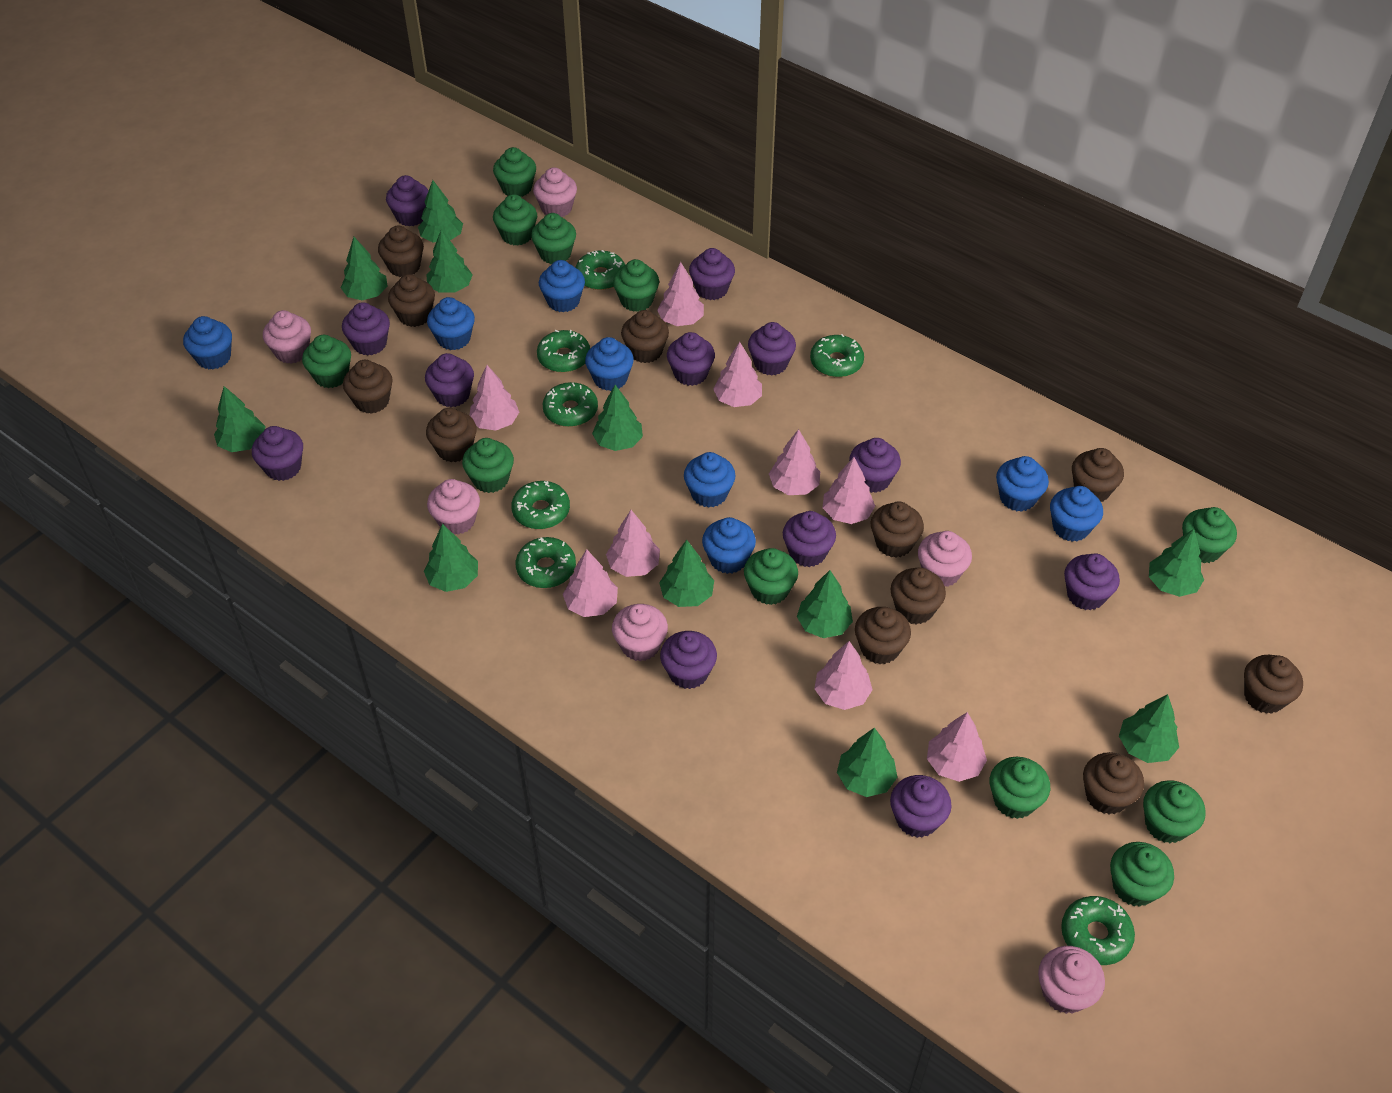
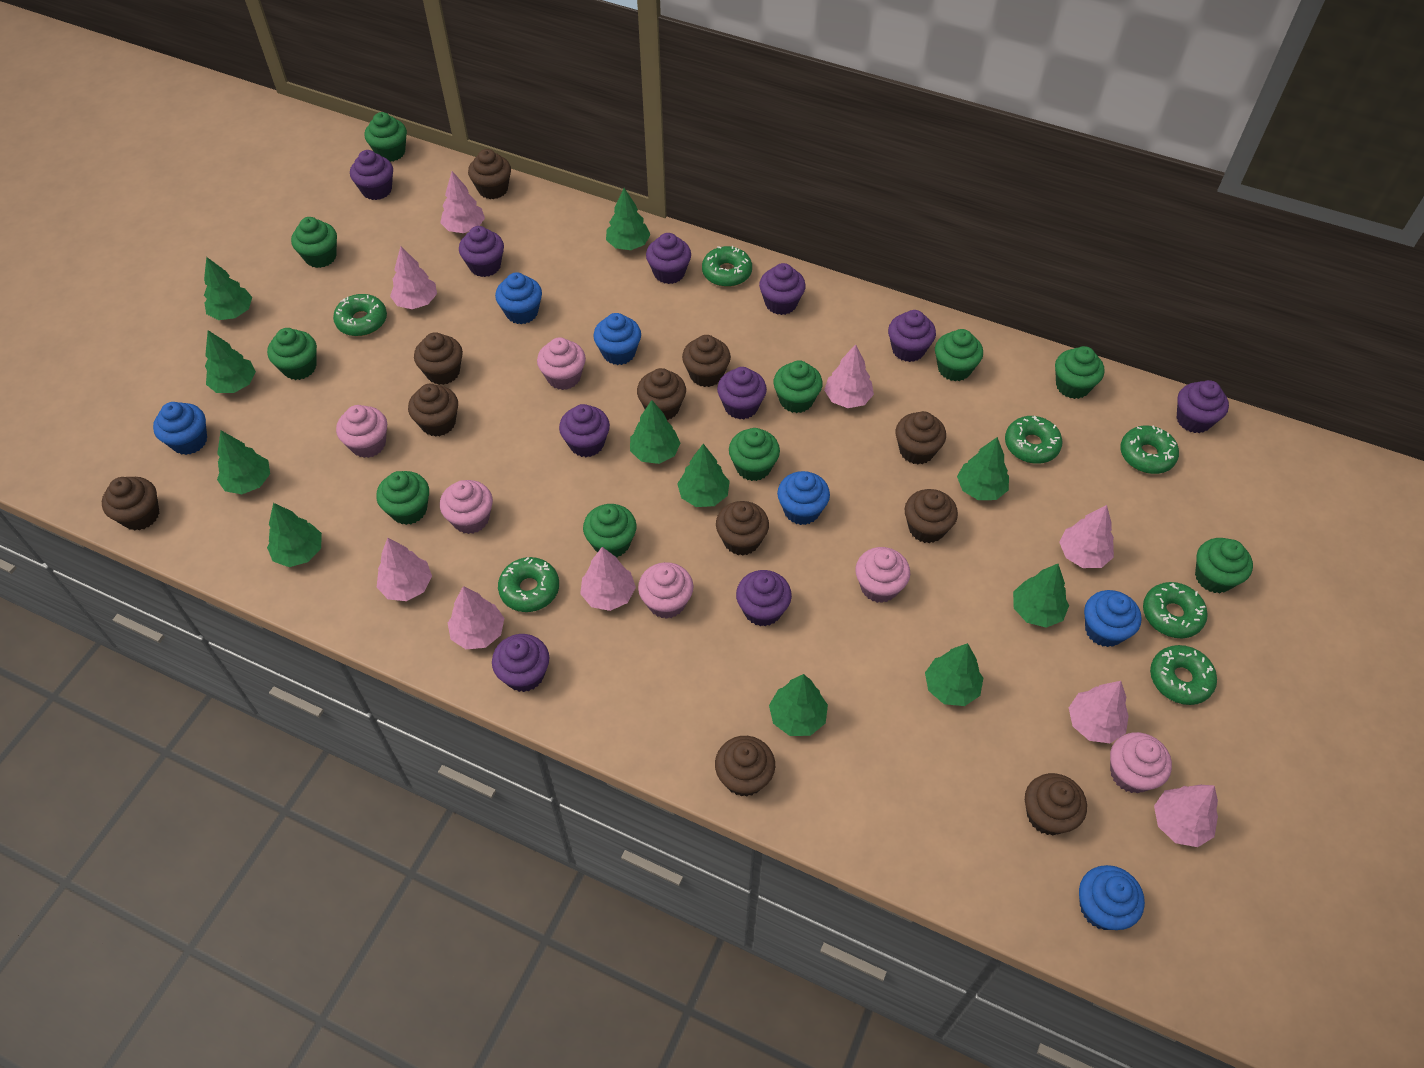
blue cupcake: [183,316,232,369] [427,297,475,350] [539,260,585,312] [585,337,634,391] [684,452,736,508] [702,517,756,574] [996,456,1049,512] [1050,486,1103,542] = 8 -> [153,402,207,455] [495,272,542,324] [593,313,641,365] [777,471,830,525] [1079,865,1145,930] [1084,590,1142,647] = 6
green cupcake: [302,335,351,388] [462,438,514,493] [493,147,536,197] [493,194,537,246] [531,213,576,264] [613,259,659,312] [744,548,798,605] [990,757,1050,819] [1110,842,1174,907] [1143,780,1206,843] [1182,507,1237,563] = 11 -> [267,328,317,380] [291,217,337,268] [365,112,407,162] [376,471,429,525] [583,504,637,557] [729,428,780,481] [773,360,823,413] [935,329,983,381] [1055,346,1104,399] [1195,538,1253,593] = 10
purple cupcake: [252,426,303,481] [342,302,390,356] [386,175,429,226] [425,353,474,407] [660,631,717,689] [667,332,715,386] [689,248,735,300] [748,322,796,376] [783,511,836,567] [849,438,901,493] [890,775,952,838] [1064,553,1120,610] = 12 -> [350,150,393,200] [459,226,504,277] [492,634,549,692] [559,404,610,457] [646,233,691,284] [717,367,767,420] [736,570,792,626] [759,263,806,315] [888,310,936,362] [1177,380,1229,433] = 10

